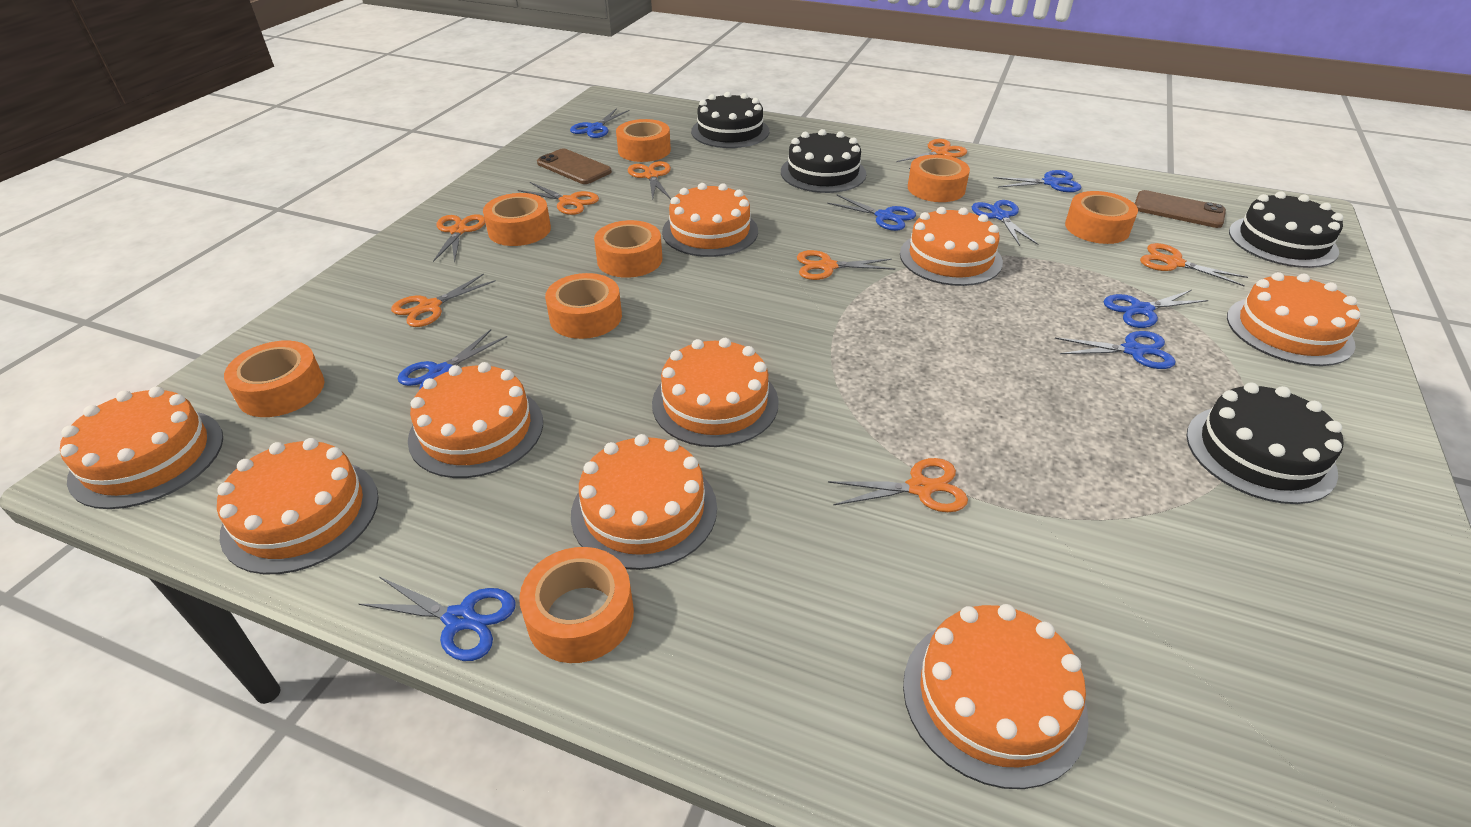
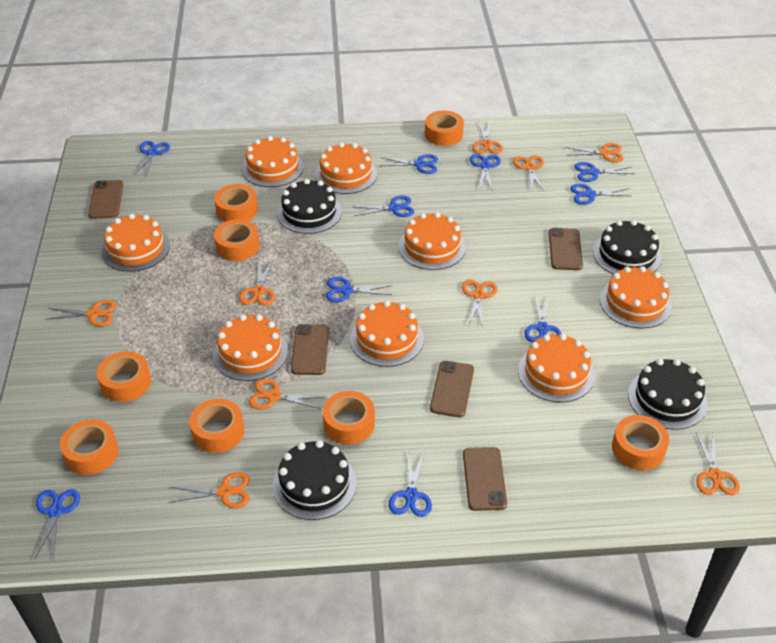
blue scissors: [359,577,516,661] [398,329,507,390] [570,108,630,138] [827,194,916,231] [972,200,1038,246] [993,170,1081,192] [1054,331,1176,369] [1103,290,1208,328] = 8 -> [34,489,80,559] [134,141,170,176] [326,277,392,302] [354,196,414,217] [380,154,438,174] [388,452,432,517] [470,154,501,190] [524,295,561,342] [570,184,631,205] [574,162,634,182] = 10
brown phone: [537,149,612,184] [1135,190,1226,228] = 2 -> [88,180,123,219] [291,324,329,375] [430,361,474,417] [463,447,507,511] [549,228,583,270] = 5
orange cake: [60,386,223,509] [217,438,379,574] [408,362,543,478] [571,434,717,570] [652,338,779,447] [662,183,758,257] [900,207,1003,286] [903,604,1089,789] [1227,272,1361,366] = 9 -> [102,214,170,272] [213,314,288,381] [242,136,304,187] [315,142,377,194] [350,300,424,367] [399,212,466,270] [518,334,595,402] [600,266,672,328] = 8
orange scissors: [391,273,496,327] [433,214,485,263] [518,182,599,215] [628,161,671,200] [797,250,895,280] [828,458,968,512] [896,139,967,169] [1140,243,1248,287] = 8 -> [45,300,116,326] [169,472,250,508] [239,260,275,306] [249,379,323,410] [462,280,497,328] [472,121,503,154] [513,155,544,192] [565,143,624,162] [696,433,740,495] = 9

